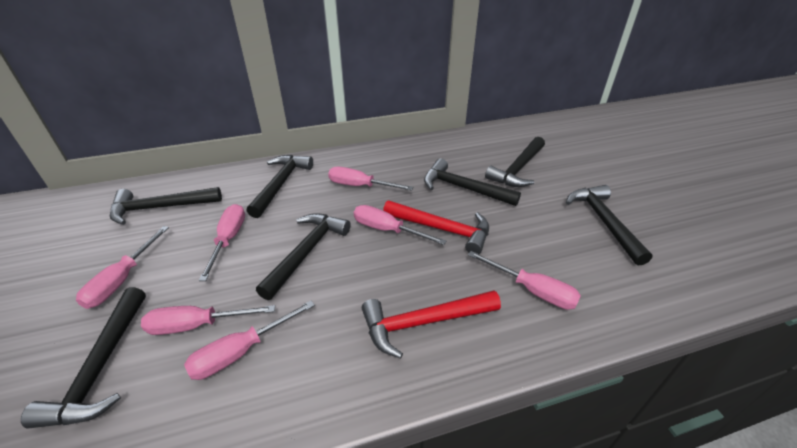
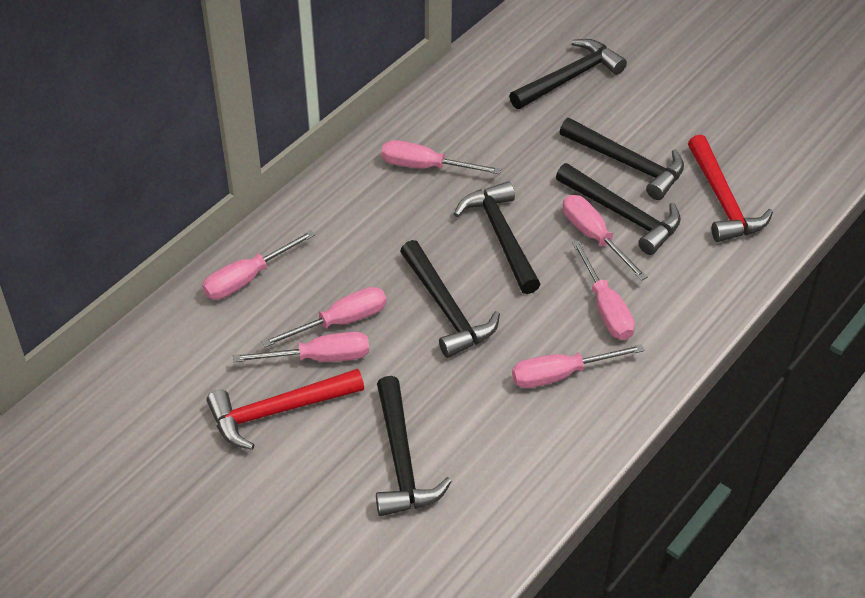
black hammer: [21,287,146,428] [110,187,222,225] [247,155,313,218] [256,213,351,300] [424,158,521,206] [485,137,545,187] [566,185,652,266] = 7 -> [376,376,452,516] [400,240,500,358] [454,181,540,294] [509,39,627,109] [556,163,681,255] [559,118,684,200] = 6

